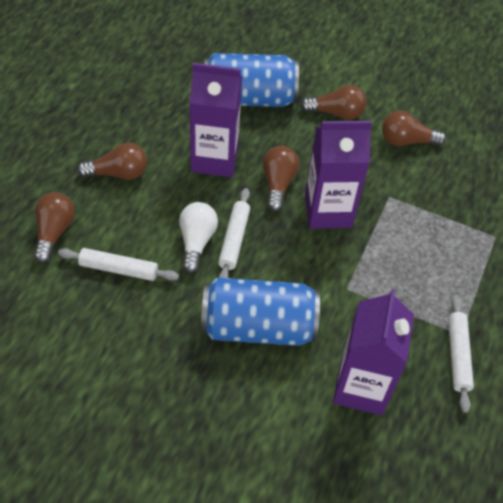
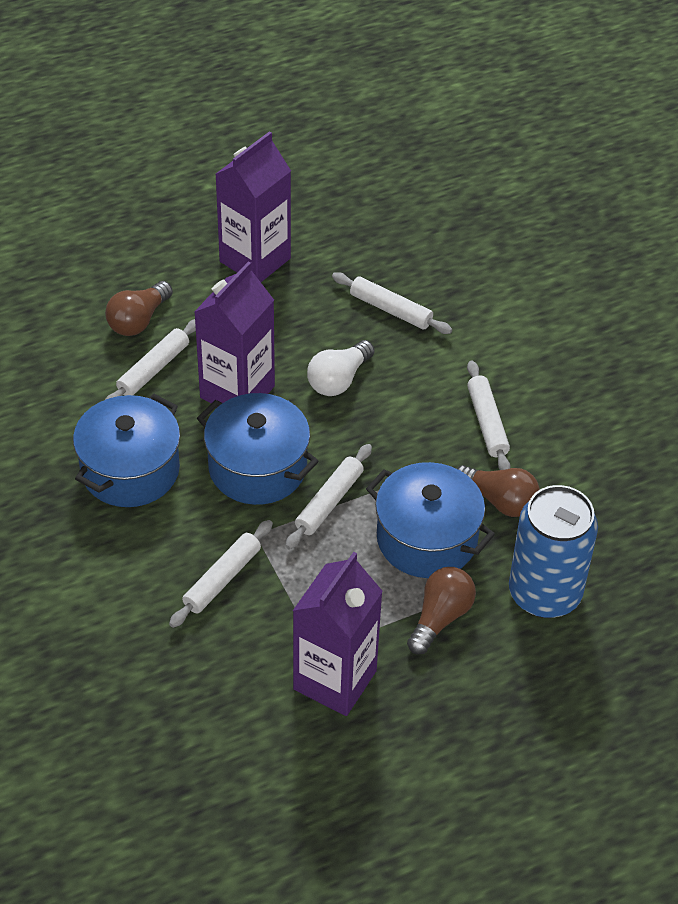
blue can: [201,277,320,346] [204,53,299,107] = 2 -> [509,485,598,618] = 1
blue pot: none = 0 -> [73,394,180,507] [197,393,319,505] [366,462,495,578] = 3
brown light bulb: [34,192,75,263] [77,143,147,180] [262,146,299,212] [300,85,367,120] [382,111,446,146] = 5 -> [105,281,173,336] [407,567,476,655] [457,465,540,517] = 3
white rolling pin: [58,248,179,281] [218,188,250,278] [448,295,474,413] = 3 -> [105,319,196,400] [169,520,273,628] [285,444,372,549] [332,272,452,334] [467,360,511,470] = 5

